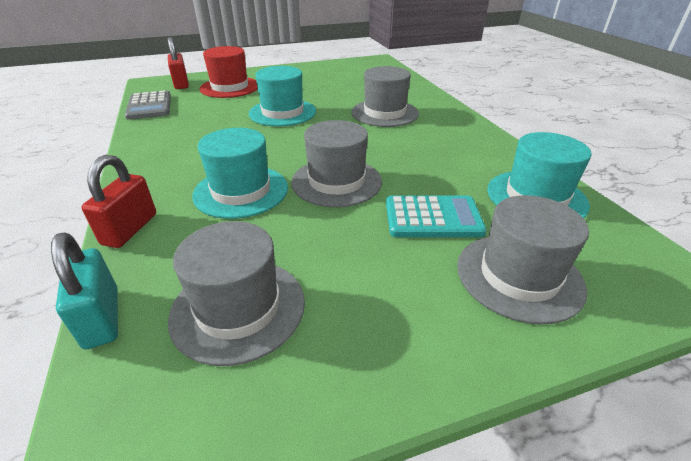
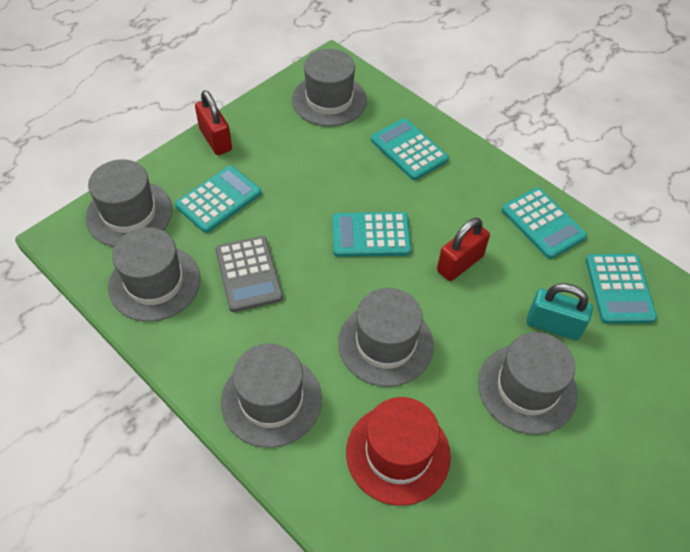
grey hat: [168,221,305,366] [291,120,382,207] [351,66,419,127] [457,195,589,324] = 4 -> [86,159,172,247] [108,227,200,322] [221,343,322,448] [292,49,367,126] [338,288,434,387] [478,332,578,435] = 6
turquoise calculator: [386,195,487,237] = 1 -> [175,166,261,233] [332,212,411,257] [371,118,449,180] [502,188,587,259] [586,254,657,324] = 5
turquoise hat: [192,128,288,219] [249,66,316,126] [487,132,592,218] = 3 -> none = 0

